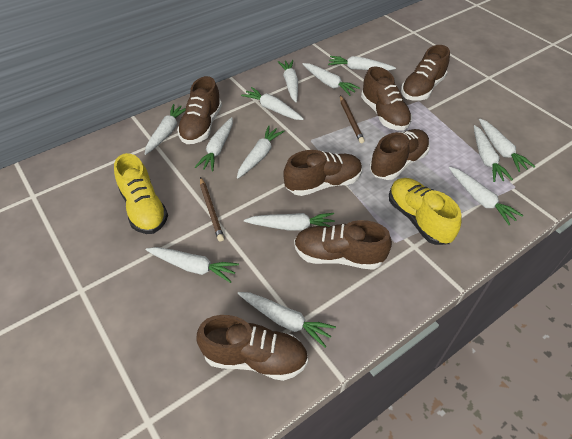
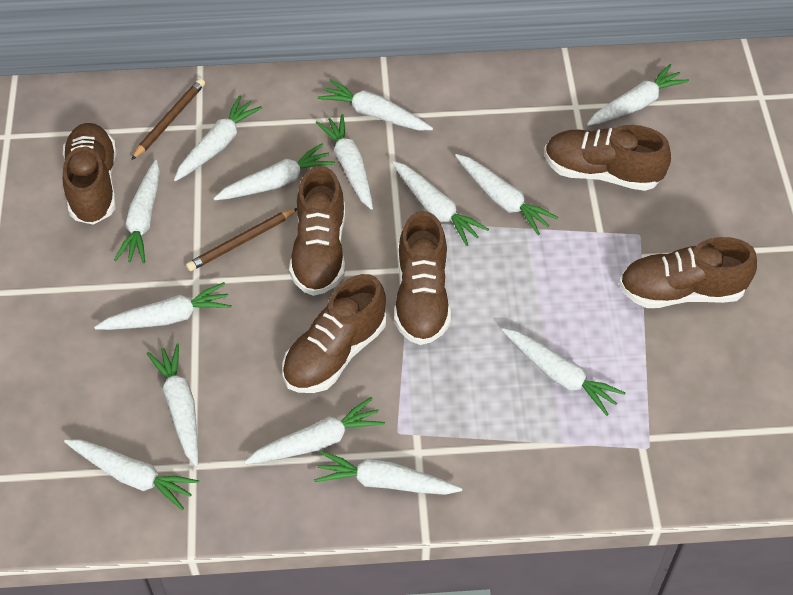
brown shoe: [177,76,222,144] [197,315,308,381] [283,150,362,196] [294,220,392,270] [361,66,412,130] [370,129,430,180] [401,45,450,101] = 7 -> [63,123,116,225] [282,274,386,393] [289,166,345,296] [394,211,451,345] [545,125,671,191] [619,237,757,308] = 6
white carrot: [145,104,186,155] [146,247,239,283] [195,117,233,171] [237,126,285,179] [238,292,336,348] [241,87,304,120] [244,213,335,231] [278,60,298,102] [303,63,360,96] [328,56,396,71] [449,167,523,225] [474,125,513,182] [479,118,535,172] = 13 -> [64,439,199,510] [94,282,232,330] [114,160,160,263] [147,344,198,467] [174,95,262,181] [213,143,335,201] [244,397,385,464] [314,451,462,495] [316,114,373,210] [318,79,433,130] [392,161,489,246] [455,154,559,235] [502,328,625,416] [587,64,689,126] = 14
yellow shoe: [114,153,168,234] [389,178,462,245] = 2 -> none = 0

